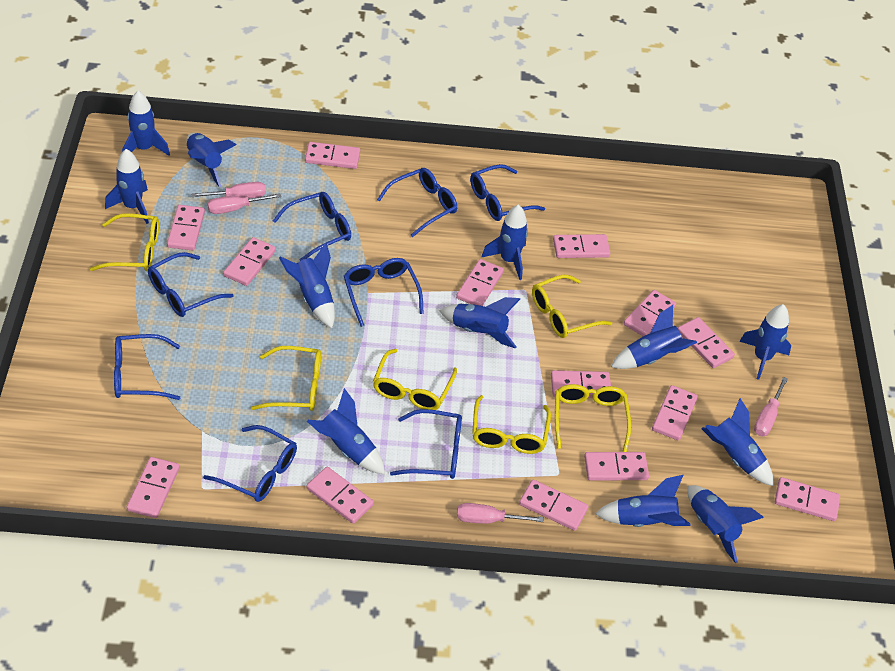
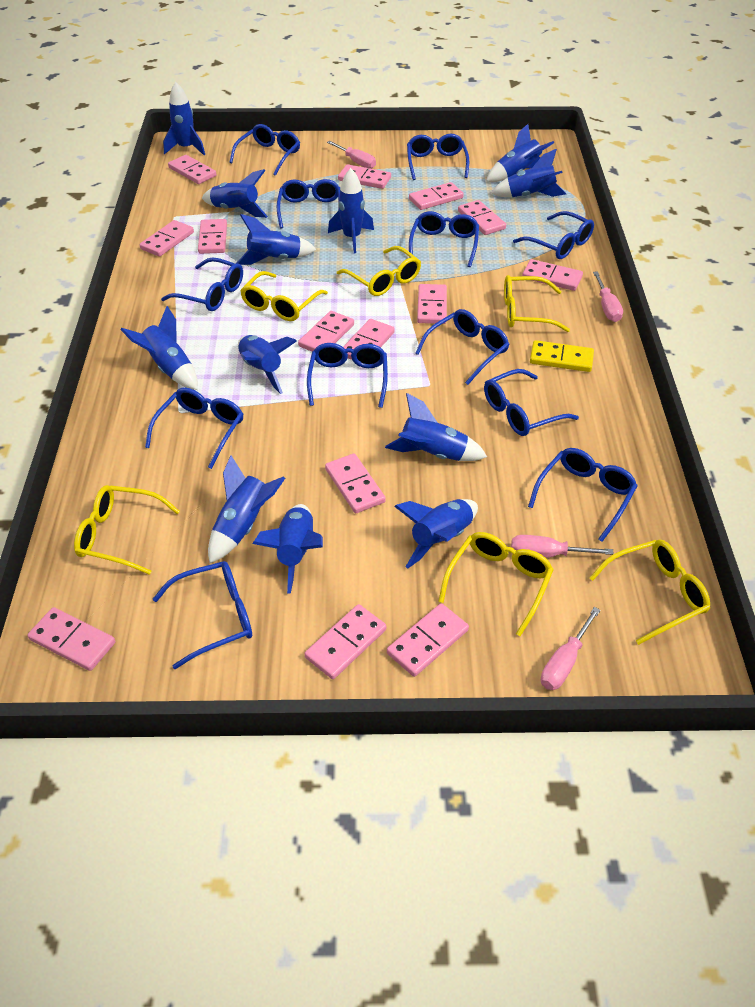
blue glasses: [114,334,180,400] [148,252,234,317] [203,425,297,502] [273,192,351,261] [344,258,424,327] [377,168,457,237] [390,409,462,479] [470,164,545,221] = 8 -> [145,387,243,469] [153,561,252,669] [161,257,243,311] [229,124,300,176] [277,179,340,228] [307,343,388,408] [407,134,469,180] [409,211,479,267] [415,309,510,385] [484,369,579,436] [513,211,594,259] [528,448,637,542] = 12
yellow domino: none = 0 -> [530,340,594,372] = 1

